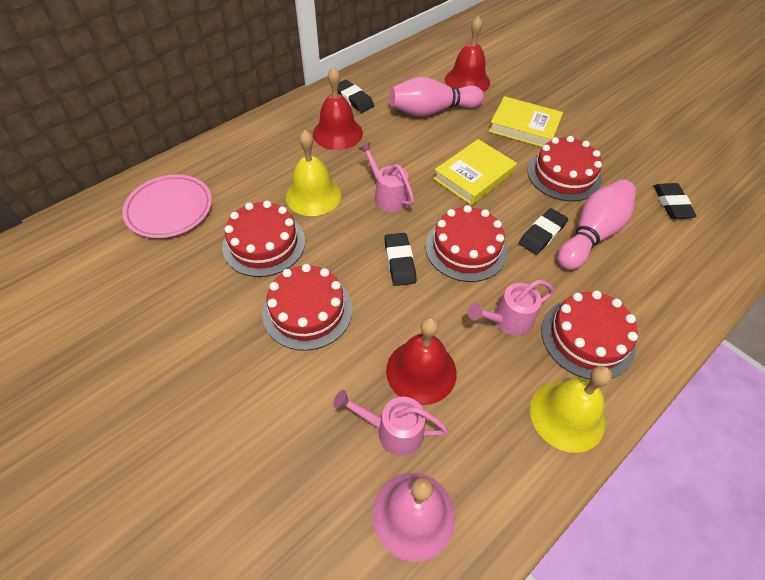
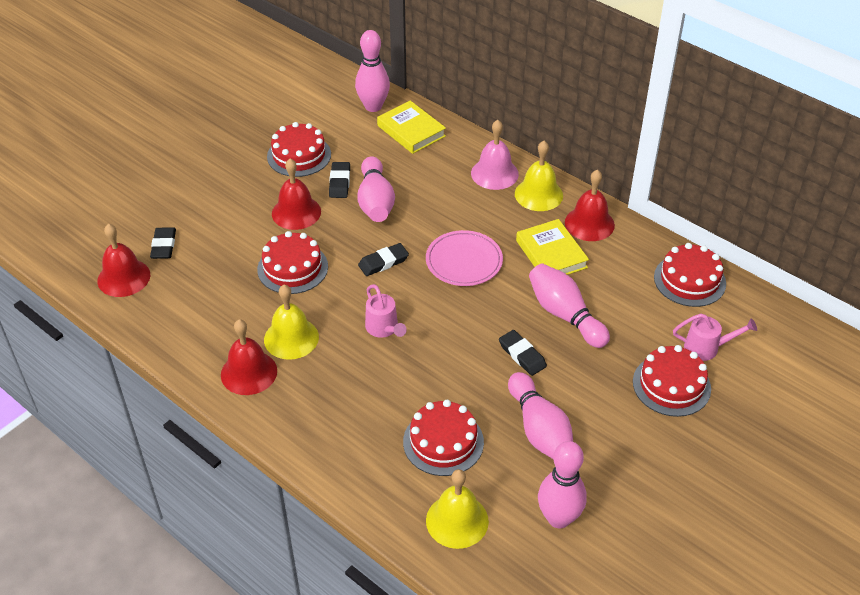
pink bowling pin: [390,77,484,117] [558,179,636,270] = 2 -> [355,30,390,112] [357,156,395,222] [508,372,573,459] [529,264,610,348] [538,441,587,528] = 5
pink watering can: [333,390,448,456] [358,142,414,212] [468,280,554,336] = 3 -> [365,284,407,338] [673,314,757,361] = 2
red bell: [313,67,363,150] [386,317,457,405] [445,16,490,92] = 3 -> [98,224,150,297] [221,319,277,395] [272,159,321,230] [565,170,615,241] = 4
yellow bell: [286,130,341,216] [530,366,612,453] = 2 -> [264,285,319,360] [426,469,489,549] [515,141,563,211] = 3

